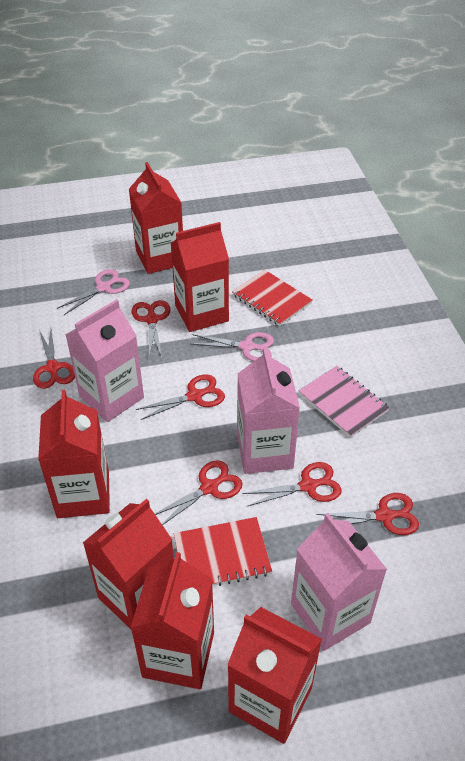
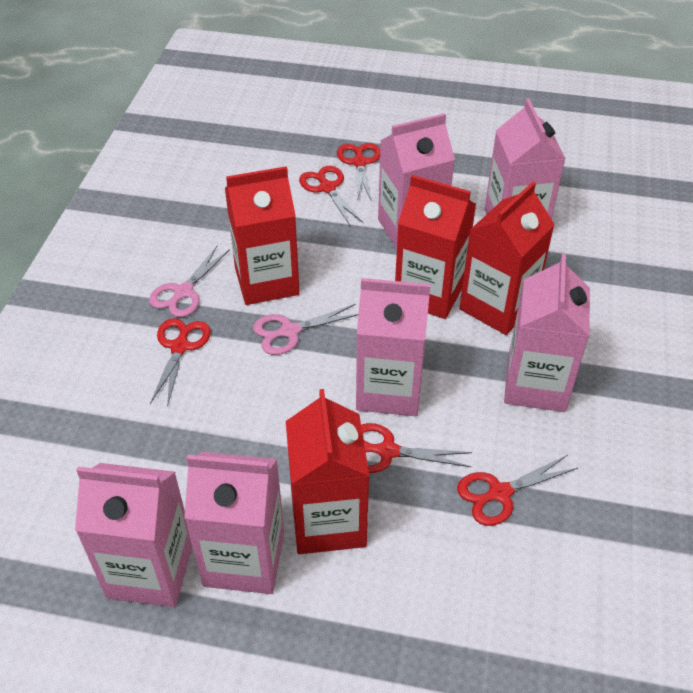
pink carton: [66,299,144,422] [237,348,300,474] [291,513,387,651] = 3 -> [75,463,192,607] [184,452,284,594] [356,278,431,416] [378,113,455,249] [484,98,566,219] [504,254,590,412] = 6
pink notebook: [299,366,390,438] = 1 -> none = 0
red carton: [38,390,110,518] [83,499,174,629] [129,162,183,274] [130,552,214,689] [170,222,229,332] [227,607,322,744] = 6 -> [225,166,300,305] [286,389,369,554] [395,175,476,319] [459,182,555,335] = 4
red notebook: [174,517,272,586] [232,270,313,326] = 2 -> none = 0
red scissors: [33,329,75,389] [131,300,170,358] [136,375,225,420] [155,460,243,525] [243,462,342,506] [316,493,419,535] = 6 -> [150,318,211,407] [299,166,364,227] [337,143,380,202] [361,423,472,473] [457,455,578,526] = 5

